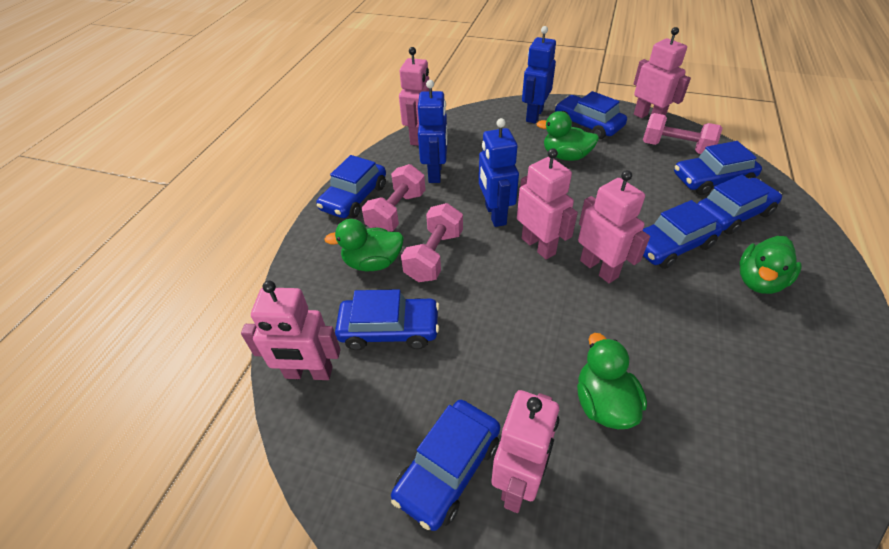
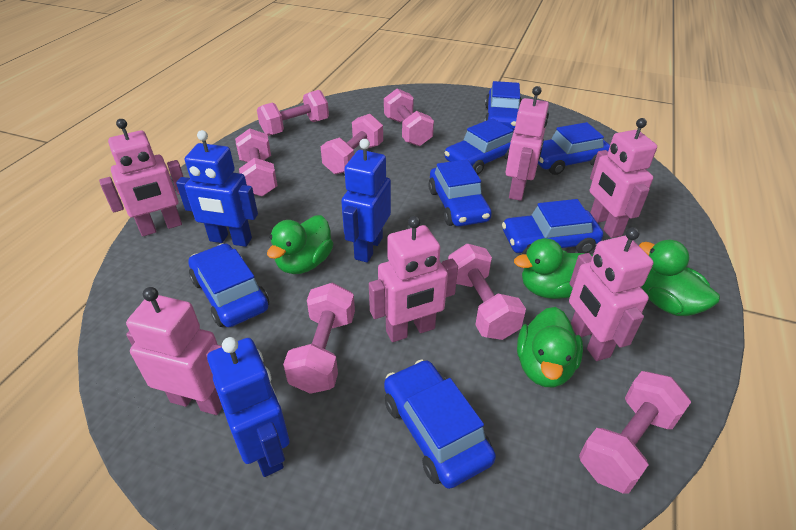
pink dumbbell: [362,164,425,232] [401,203,463,282] [643,113,722,154] = 3 -> [235,128,277,196] [257,90,329,136] [283,283,355,394] [321,114,383,174] [384,89,434,146] [448,244,526,340] [579,371,691,493] = 7

